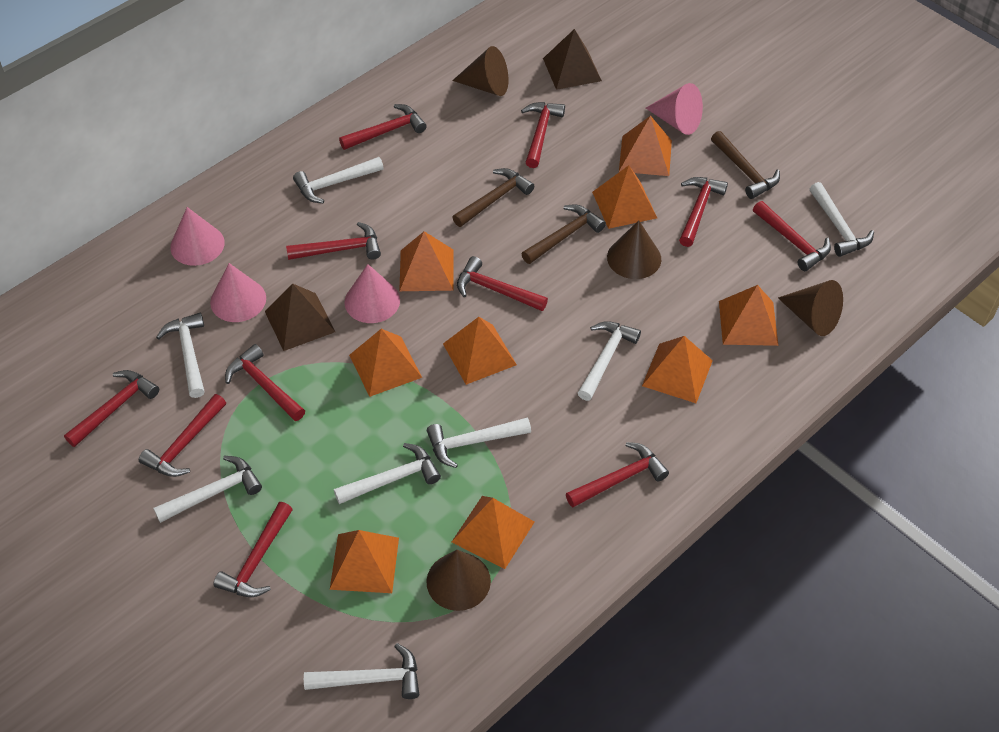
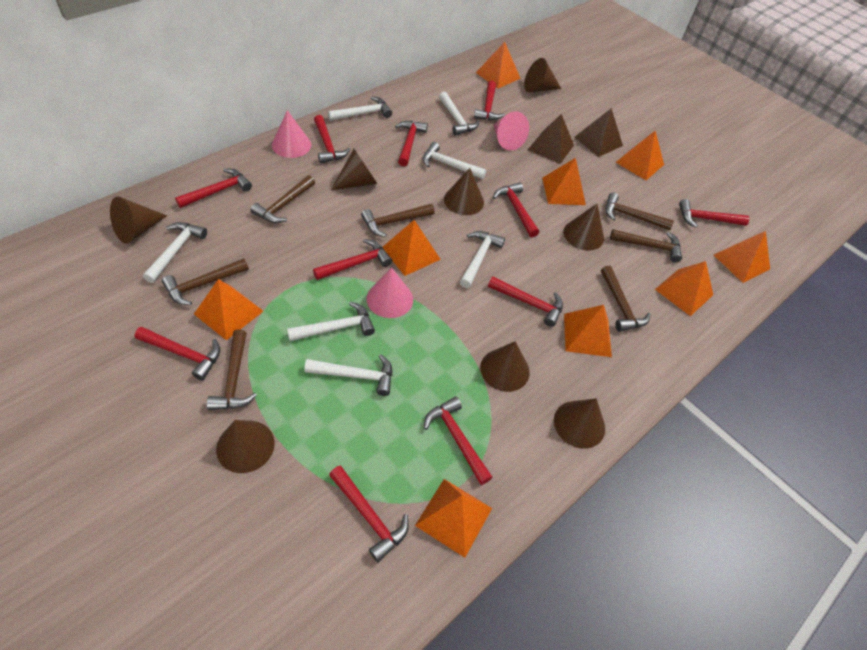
brown cone: [426,550,491,611] [452,46,508,96] [607,220,661,279] [778,280,843,336] = 4 -> [110,196,167,244] [216,420,275,473] [331,149,377,190] [444,168,484,215] [480,341,530,392] [524,58,561,92] [554,398,605,449] [563,204,604,250] = 8
brown hammer: [452,168,534,227] [522,204,606,264] [711,131,780,199] = 3 -> [162,258,249,305] [206,329,257,410] [251,175,315,223] [361,204,435,237] [601,265,651,332] [606,192,674,230] [610,229,682,262] = 7
pink cone: [170,207,225,266] [210,263,266,322] [344,264,400,323] [646,83,703,135] = 4 -> [272,110,311,158] [367,268,413,318] [493,111,529,151] = 3
white hammer: [153,456,262,523] [156,313,205,398] [293,157,384,203] [304,643,419,699] [334,443,441,504] [427,417,531,468] [578,321,641,401] [810,182,874,257] = 8 -> [143,222,207,283] [287,302,375,341] [304,354,392,396] [328,96,392,121] [423,142,486,179] [439,91,480,136] [460,231,505,288] = 7

